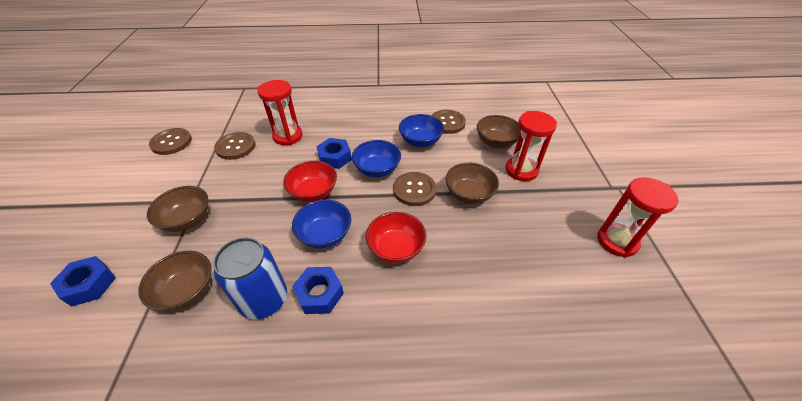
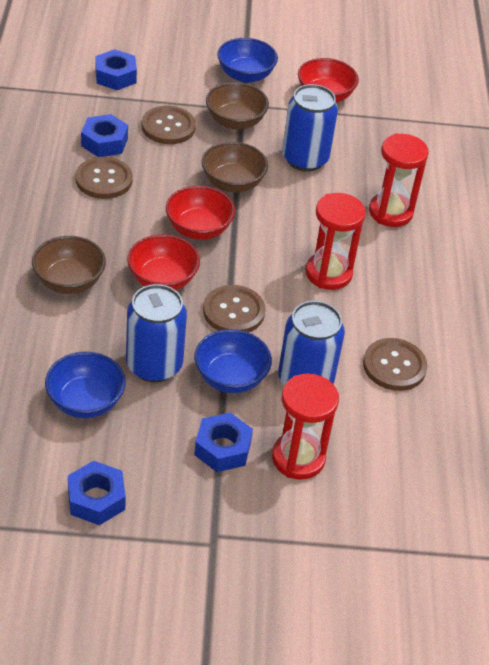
blue can: [213,237,287,320] = 1 -> [126,284,187,382] [278,301,345,385] [282,84,338,171] = 3
blue nut: [50,256,116,307] [292,267,344,314] [316,138,352,169] = 3 -> [68,461,126,525] [81,114,128,157] [96,49,137,90] [194,412,253,472] = 4
brown bowl: [138,251,212,311] [147,186,208,232] [446,163,499,204] [477,115,521,148] = 4 -> [32,236,106,294] [202,142,268,192] [206,82,269,130] = 3
red bowl: [283,161,337,202] [366,212,427,264] = 2 -> [127,234,200,290] [166,186,235,240] [298,58,359,102] = 3

